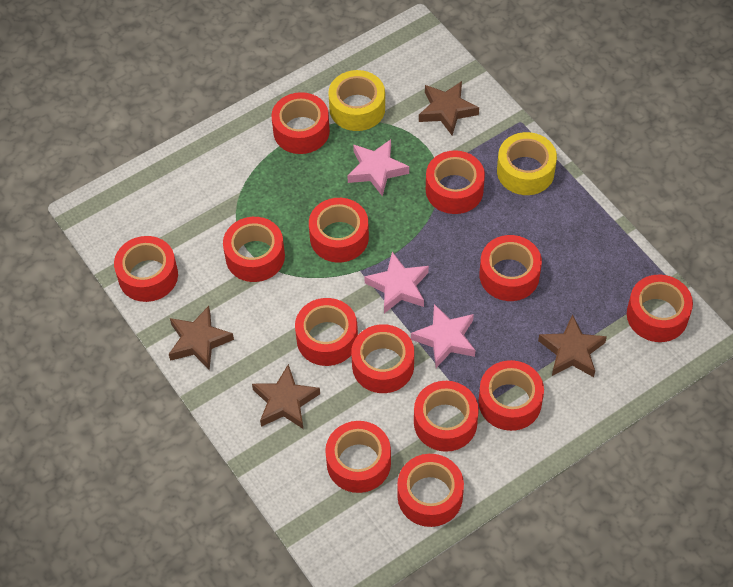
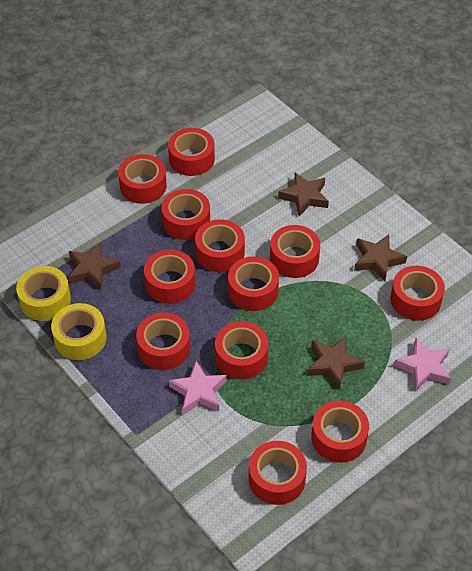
pink star: [347,139,409,197] [364,252,429,313] [411,304,475,368] = 3 -> [169,361,227,415] [394,338,451,392] = 2
red tape: [114,236,178,302] [223,217,285,282] [272,92,330,154] [295,298,358,366] [309,198,369,263] [325,421,391,493] [351,324,414,393] [397,454,464,527] [414,381,479,452] [426,150,485,214] [478,360,544,431] [479,235,542,301] [627,275,693,342] = 13 -> [118,154,167,204] [136,313,190,370] [144,249,195,304] [161,189,210,240] [168,128,215,176] [195,219,245,272] [215,321,268,379] [228,257,279,311] [249,441,307,505] [270,225,320,278] [311,401,369,463] [390,266,445,321] = 12

